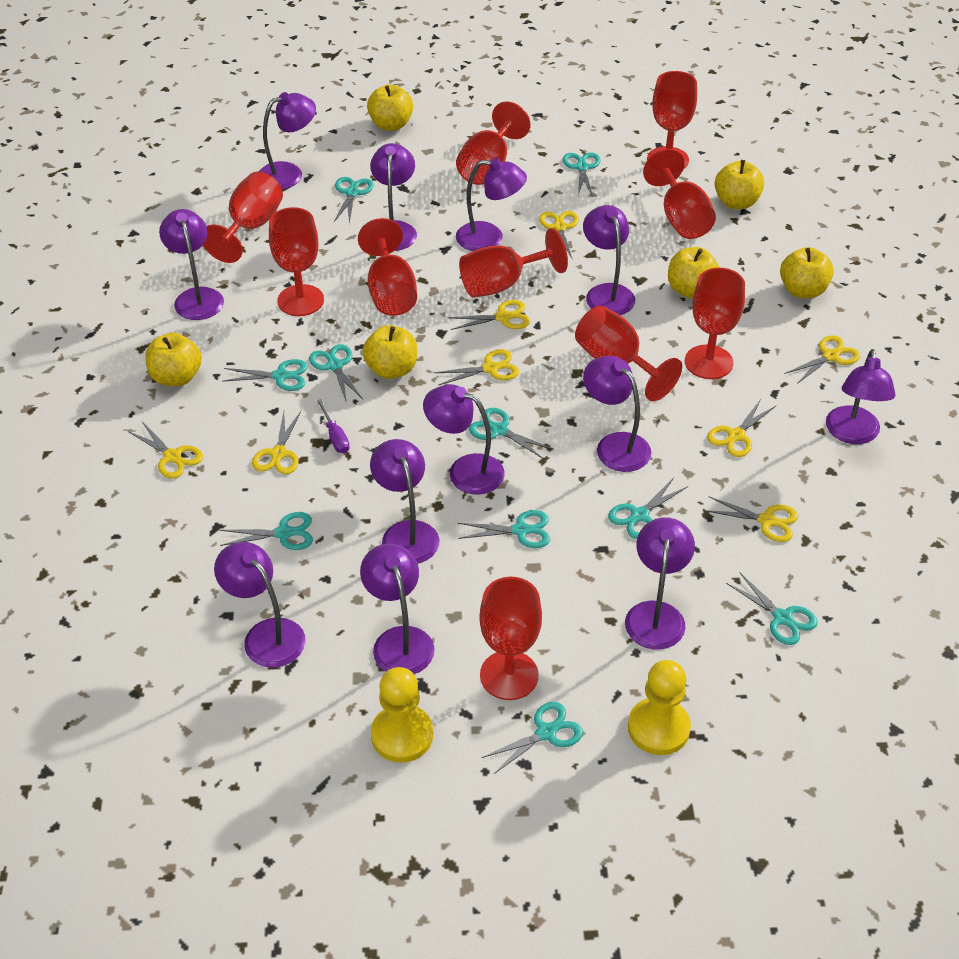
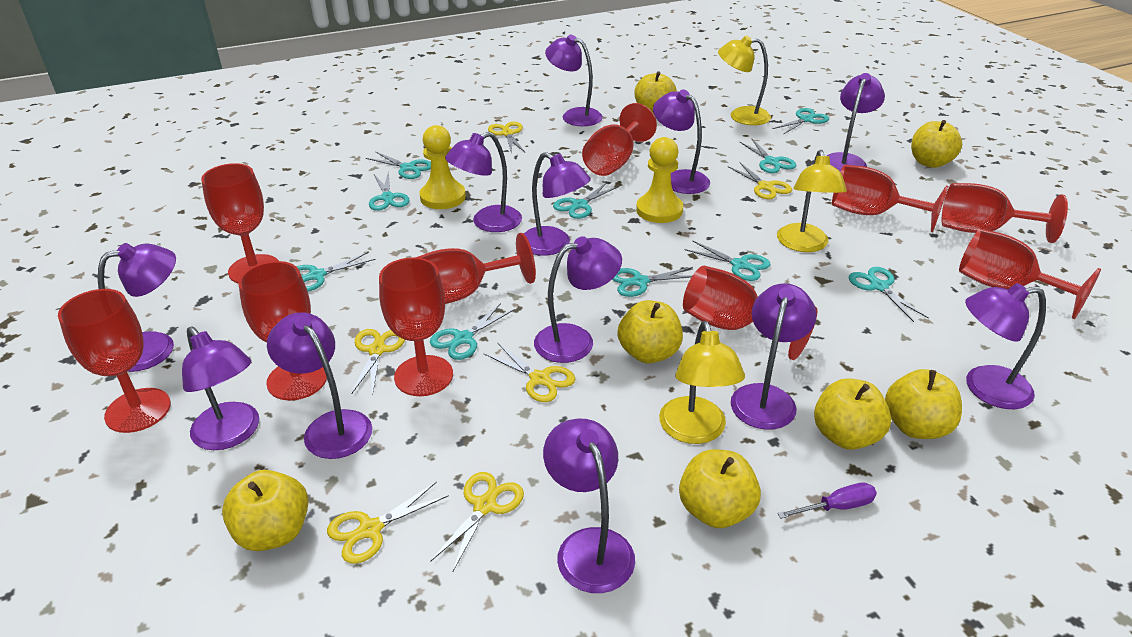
yellow apple: [145,333,202,386] [362,325,417,379] [367,84,413,131] [668,247,719,298] [715,160,764,209] [780,247,834,299] = 6 -> [222,470,308,551] [618,300,683,364] [634,71,677,114] [679,449,761,528] [814,378,891,450] [885,369,962,439] [911,120,962,168] = 7
yellow lamp: none = 0 -> [659,321,745,444] [718,36,771,125] [777,150,847,252] = 3
yellow scissors: [128,422,203,479] [252,411,301,474] [434,349,519,386] [447,300,530,330] [539,211,579,260] [704,496,798,542] [707,399,776,457] [785,335,860,384] = 8 -> [327,481,449,564] [351,329,405,395] [430,472,524,571] [484,343,575,402] [488,122,525,154] [728,162,792,199] = 6

